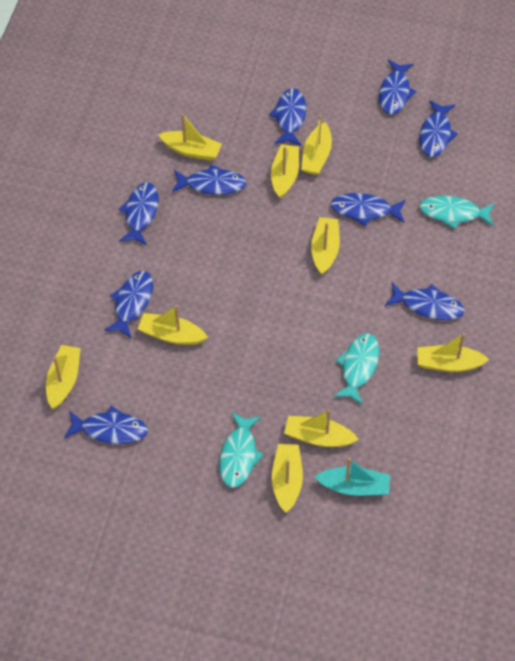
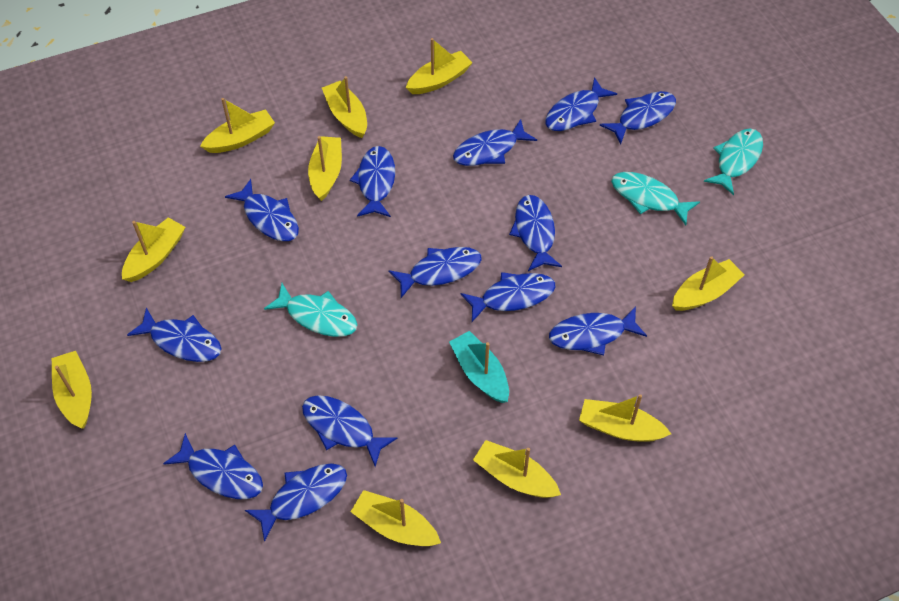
blue fish: [64,406,148,444] [104,271,153,338] [119,182,159,245] [172,164,247,195] [269,88,306,146] [330,193,406,226] [379,60,417,114] [385,282,465,320] [419,100,458,157] = 9 -> [127,307,222,362] [163,433,263,499] [225,179,299,241] [245,463,347,542] [302,395,397,467] [350,146,395,217] [388,247,482,298] [453,119,537,166] [460,272,555,322] [509,195,562,271] [545,77,617,131] [549,306,647,355] [600,91,676,144] = 13
yellow boat: [46,345,81,409] [138,305,208,345] [158,113,222,161] [271,144,299,199] [272,444,303,513] [284,409,359,447] [301,115,332,175] [311,217,340,275] [418,333,490,372] = 9 -> [52,351,92,428] [122,217,185,282] [200,98,275,153] [308,136,342,201] [322,76,367,138] [350,490,441,546] [406,38,473,94] [473,440,561,498] [579,394,671,442] [672,256,744,311] = 10

